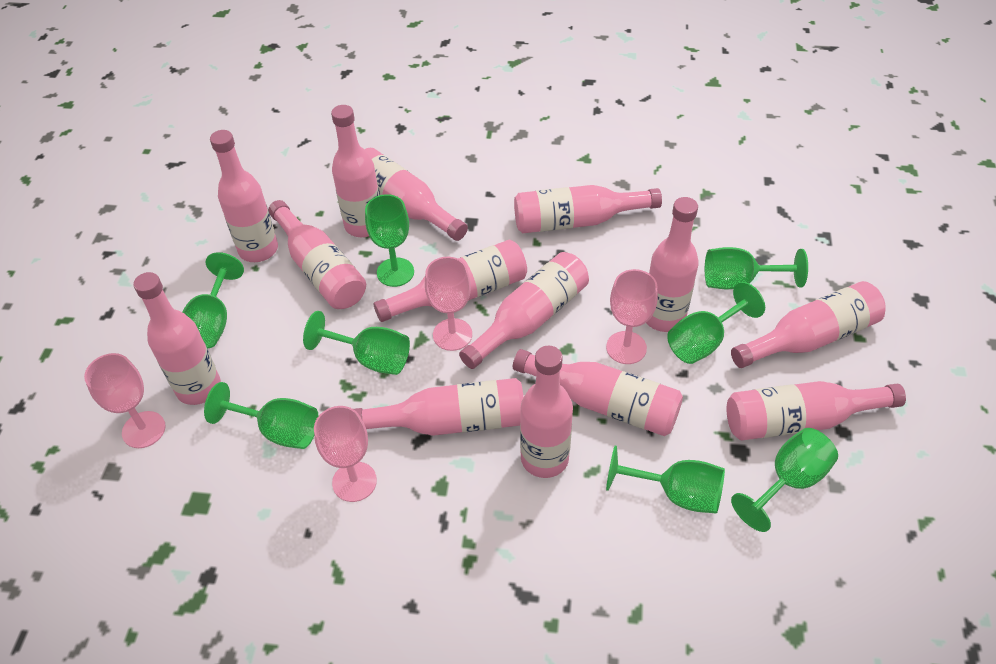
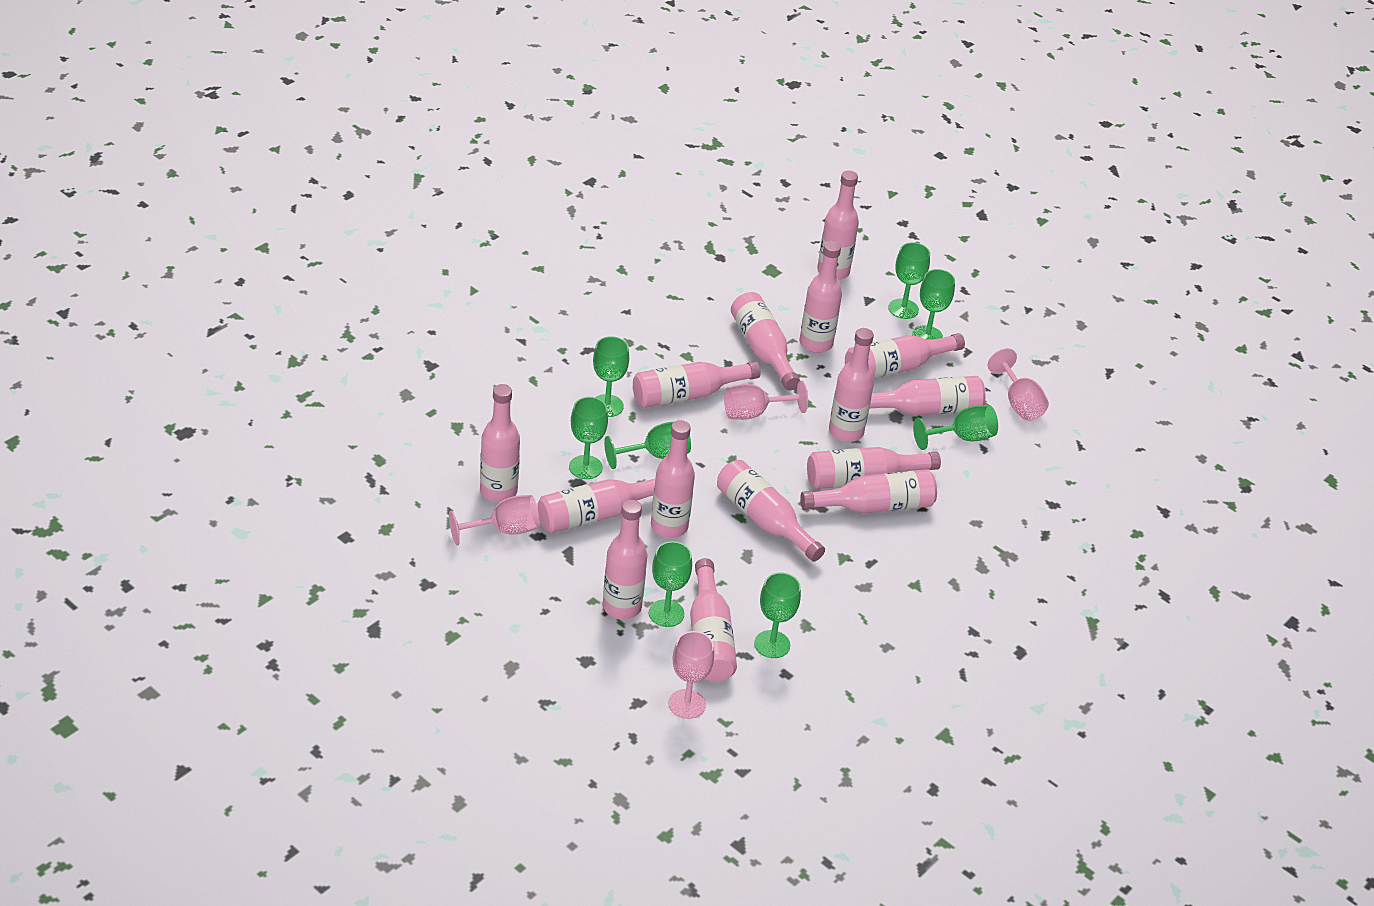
pink bottle: [133,272,221,405] [210,130,278,262] [268,200,366,309] [331,105,380,237] [354,378,524,436] [365,148,468,241] [373,240,527,322] [459,252,589,369] [513,349,683,436] [514,185,662,233] [520,346,573,478] [646,197,699,332] [726,381,906,441] [731,281,886,368] = 14 -> [480,384,520,502] [537,478,656,533] [603,500,647,620] [633,361,760,408] [651,420,695,538] [690,558,737,682] [717,460,825,562] [731,292,800,390] [799,241,842,353] [800,470,937,513] [807,447,941,489] [817,170,859,280] [829,328,874,442] [845,333,965,378] [870,376,985,415] = 15

